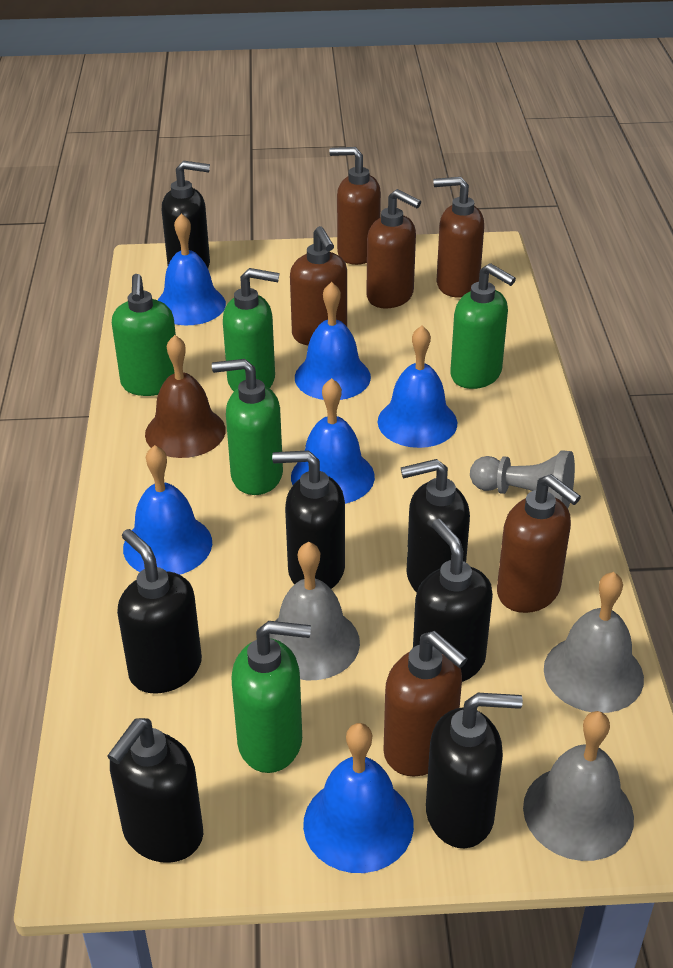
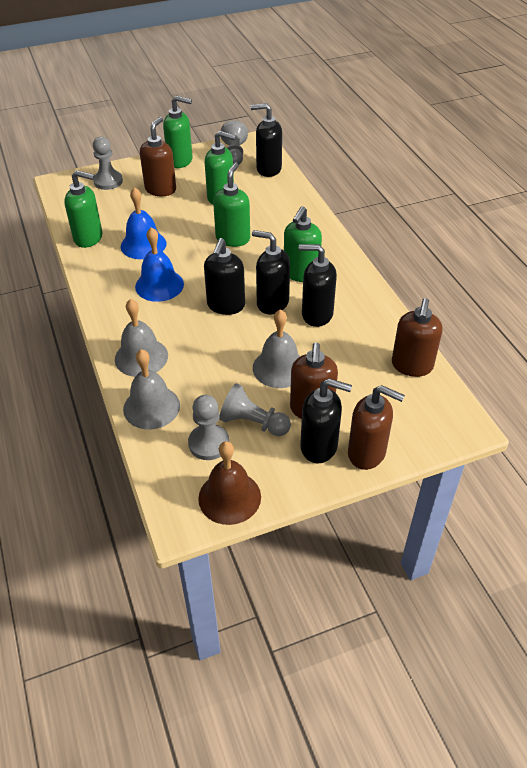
black soap dispenser: [107,718,203,863] [117,529,202,693] [162,161,210,268] [272,450,345,589] [401,459,470,592] [413,519,493,682] [426,693,523,848] = 7 -> [204,238,245,315] [251,103,282,177] [252,230,290,314] [299,244,337,327] [300,378,352,464] = 5
blue bell: [123,445,212,575] [158,213,226,325] [291,378,375,504] [295,282,371,400] [303,723,414,873] [378,326,457,448] = 6 -> [121,187,166,259] [135,227,184,302] = 2
brown soap dispenser: [290,226,347,345] [329,147,381,265] [366,189,421,308] [383,631,468,776] [433,177,484,297] [497,474,581,613] = 6 -> [140,117,176,196] [290,342,338,419] [348,385,405,470] [392,298,442,377] = 4
grey pawn: [470,450,575,509] = 1 -> [93,137,123,190] [188,395,229,460] [219,383,291,436] [221,121,248,165] = 4

